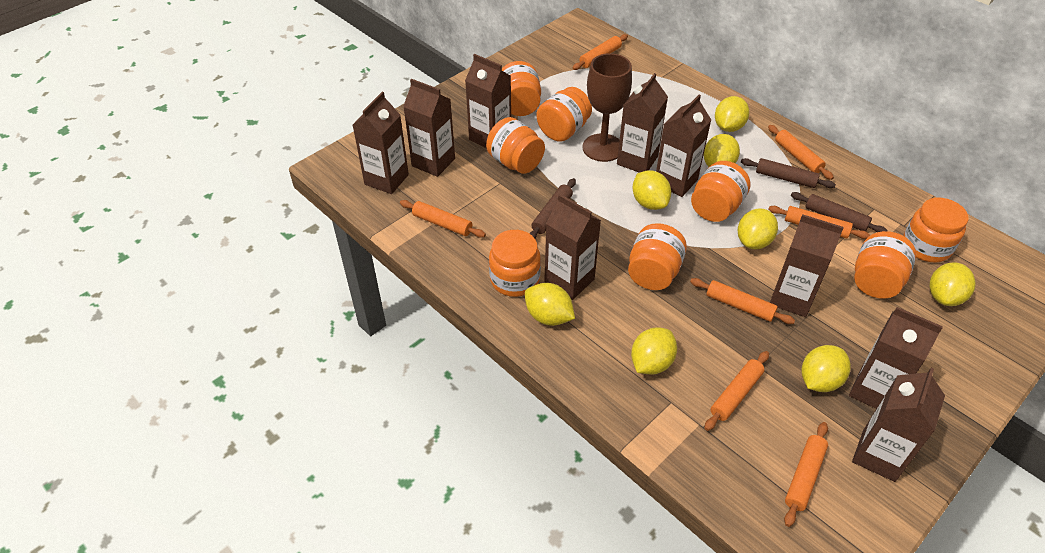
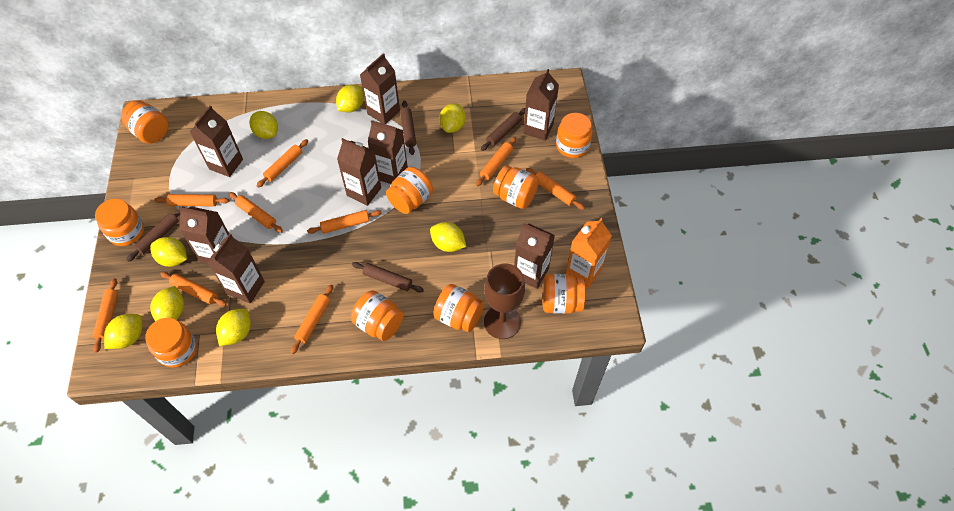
brown carton: [353,92,409,194] [403,79,455,177] [465,54,511,148] [544,194,601,300] [617,73,668,173] [656,95,711,197] [770,214,844,317] [849,307,943,409] [852,368,945,482] = 9 -> [179,207,229,265] [190,106,243,177] [207,234,265,304] [337,138,381,206] [360,53,400,124] [368,120,408,184] [514,223,555,289] [523,69,559,141] = 8
brown rolling pin: [529,178,576,238] [741,158,836,188] [791,192,888,232] = 3 -> [126,207,185,262] [352,262,424,293] [400,100,416,155] [481,108,525,151] = 4
orange carton: none = 0 -> [566,218,612,288] = 1
orange jar: [486,117,545,174] [489,230,541,297] [502,61,541,116] [536,87,592,142] [628,223,687,290] [691,161,750,222] [854,231,916,299] [903,198,968,263] = 8 -> [95,199,144,246] [121,100,169,144] [145,318,197,368] [351,290,404,341] [386,167,433,214] [433,284,484,332] [493,165,539,209] [542,274,585,314] [556,113,592,158] = 9
orange rolling pin: [400,200,486,238] [573,34,628,70] [690,278,795,324] [704,351,769,431] [768,125,834,180] [768,206,870,239] [784,422,828,527] = 7 -> [93,278,118,353] [154,194,229,206] [160,272,227,306] [229,192,283,233] [256,139,308,188] [291,285,333,354] [307,210,382,234] [476,137,517,186] [526,168,585,210] = 9

